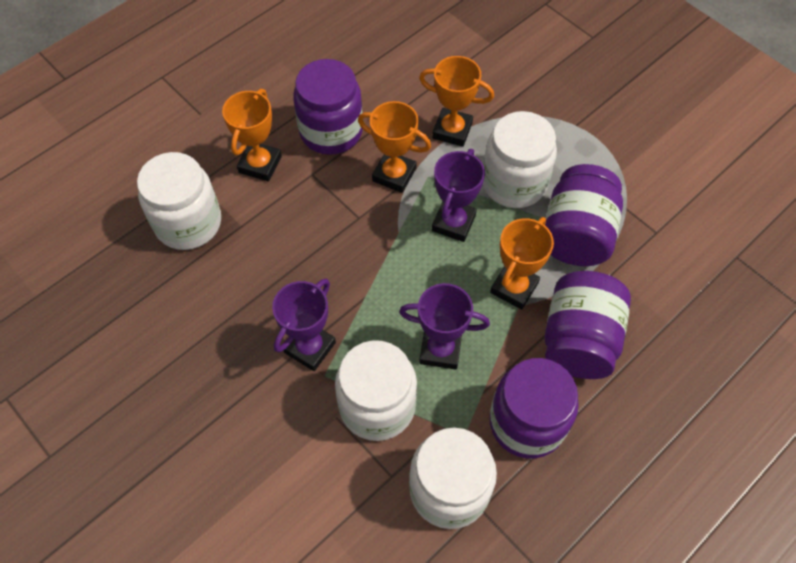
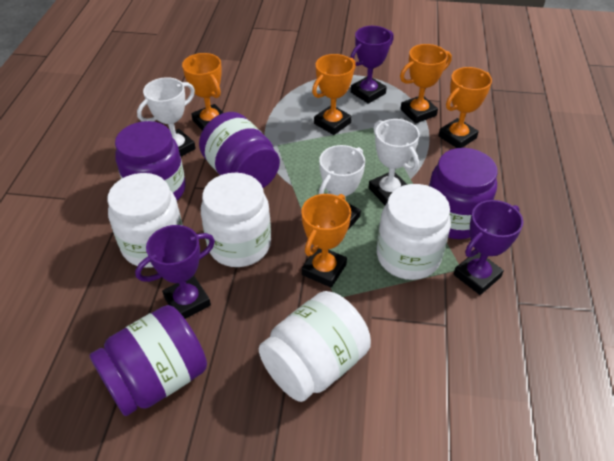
orange trophy: [222,89,282,181] [358,101,431,193] [419,56,494,147] [490,217,554,310] = 4 -> [182,53,223,131] [301,194,351,288] [312,54,356,135] [400,44,452,124] [438,67,492,148] = 5
white trophy: none = 0 -> [137,77,196,157] [319,145,365,231] [368,119,420,205] = 3

